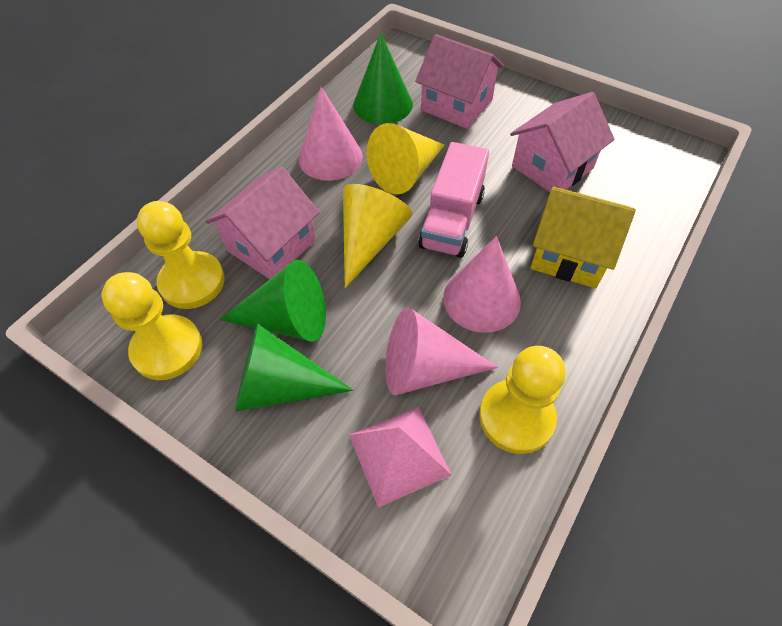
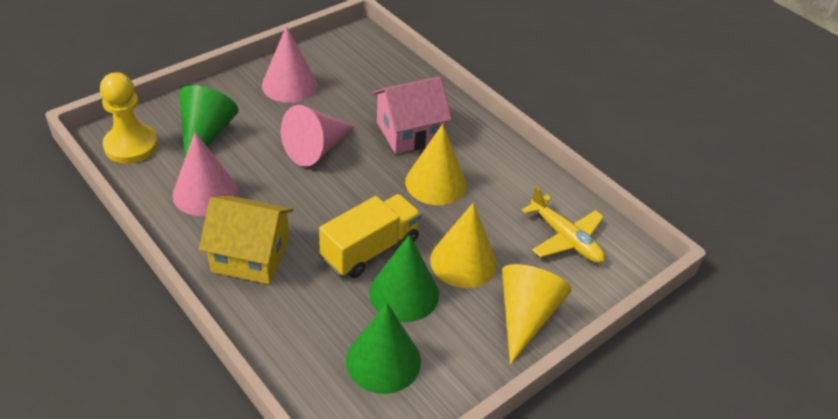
pink house: [206,166,320,279] [415,34,504,129] [510,92,615,192] = 3 -> [372,76,452,154] = 1
pink pyramid: [349,407,452,508] = 1 -> none = 0
pink truck: [418,142,489,258] = 1 -> none = 0
yellow cone: [343,184,413,288] [367,123,445,194] = 2 -> [405,124,466,205] [430,203,497,288] [502,264,572,365] = 3
yellow pawn: [102,272,202,380] [137,201,225,309] [479,346,566,454] = 3 -> [100,72,158,164] = 1
yellow plane: none = 0 -> [522,186,605,263] = 1
yellow truck: none = 0 -> [319,194,422,278] = 1

